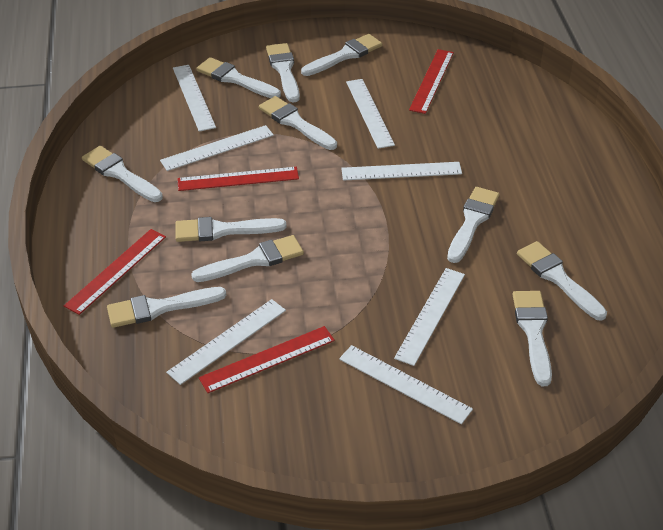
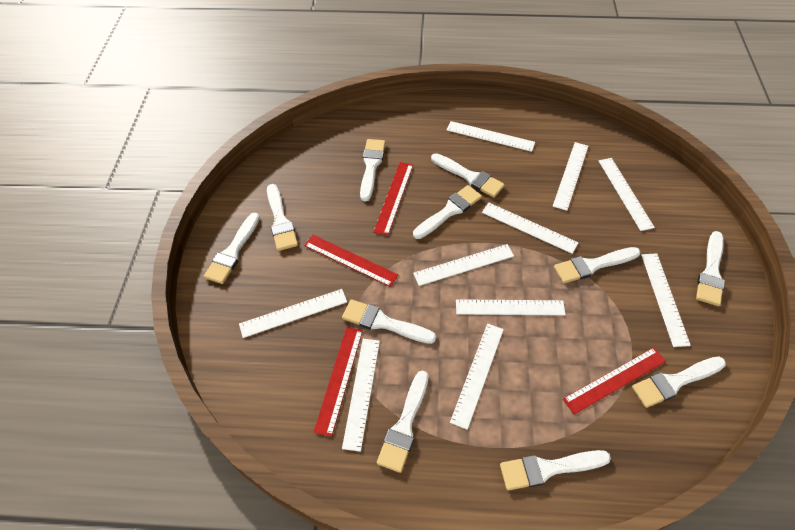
white ruler: [160,125,274,171] [166,299,286,385] [173,65,216,132] [339,345,473,424] [341,162,462,181] [346,79,395,149] [394,268,465,366] = 7 -> [239,289,347,338] [342,339,380,452] [413,244,514,286] [447,121,535,152] [450,324,504,430] [456,299,566,316] [482,203,578,254] [553,142,588,211] [599,158,655,231] [641,253,691,347] = 10

